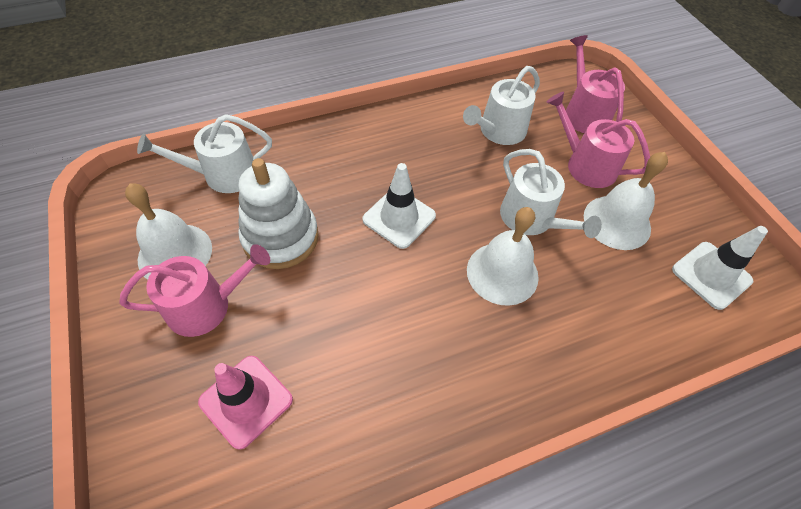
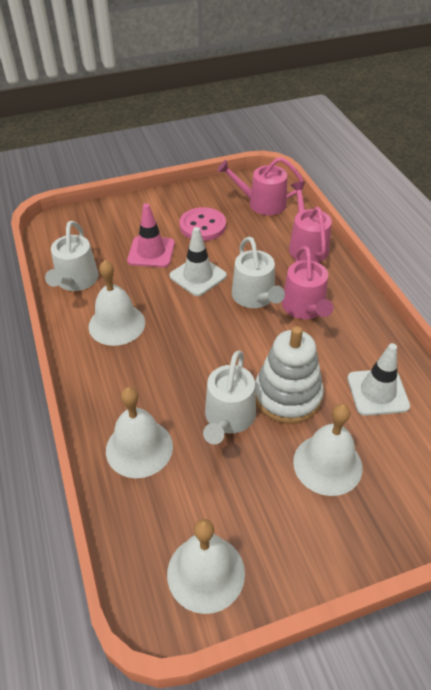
pink button: none = 0 -> [179,207,226,241] = 1
white bell: [125,184,212,280] [467,207,539,306] [584,152,668,250] = 3 -> [89,260,145,346] [106,387,173,478] [167,519,245,614] [293,404,362,496] = 4

